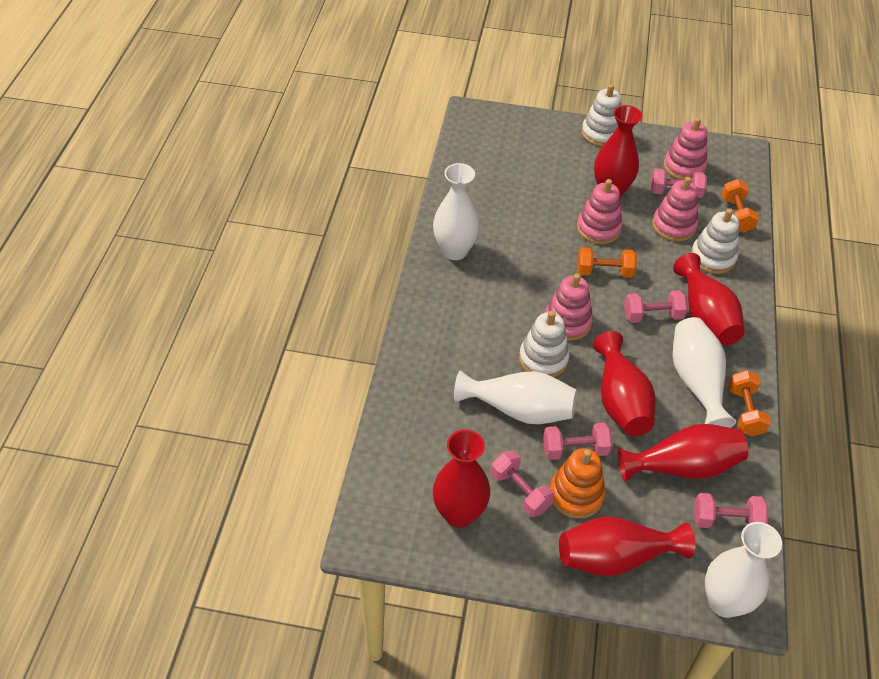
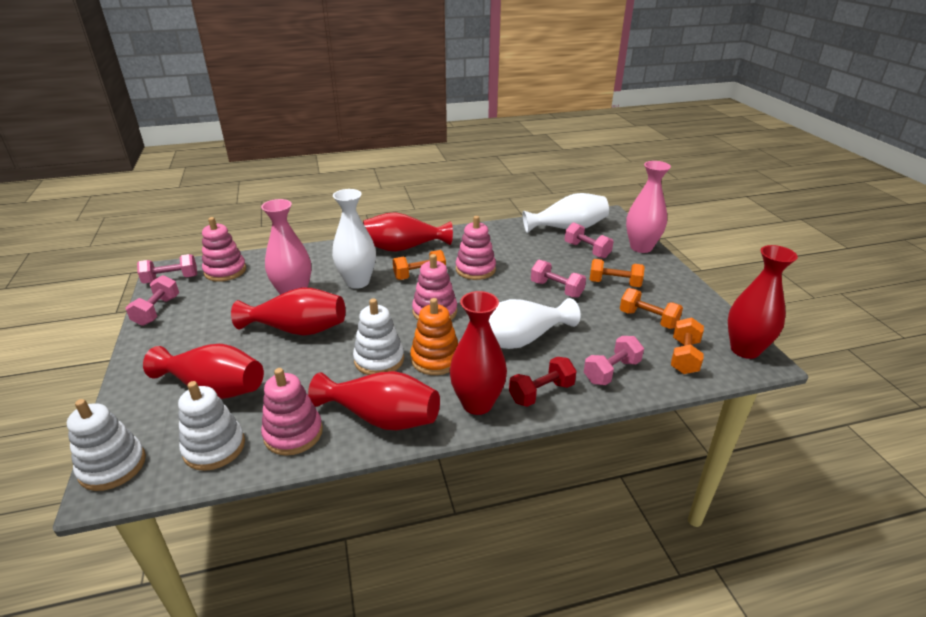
orange dumbbell: [577,247,637,278] [722,179,759,233] [728,370,771,436] = 3 -> [393,250,446,280] [590,259,645,287] [620,288,683,329] [671,317,704,374] = 4
pink vase: none = 0 -> [261,199,311,295] [626,161,671,253] = 2
red dumbbell: none = 0 -> [509,357,577,407] = 1
white vase: [433,163,480,260] [454,370,577,424] [673,317,736,428] [705,522,782,618] = 4 -> [332,189,376,289] [489,298,581,349] [523,193,609,233] = 3

